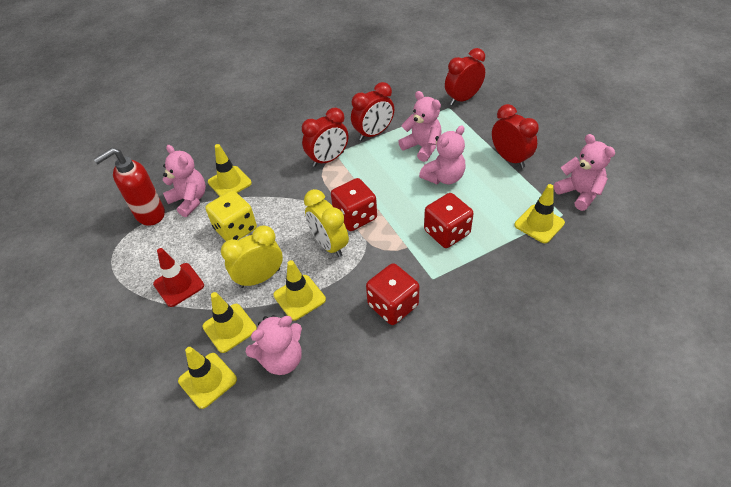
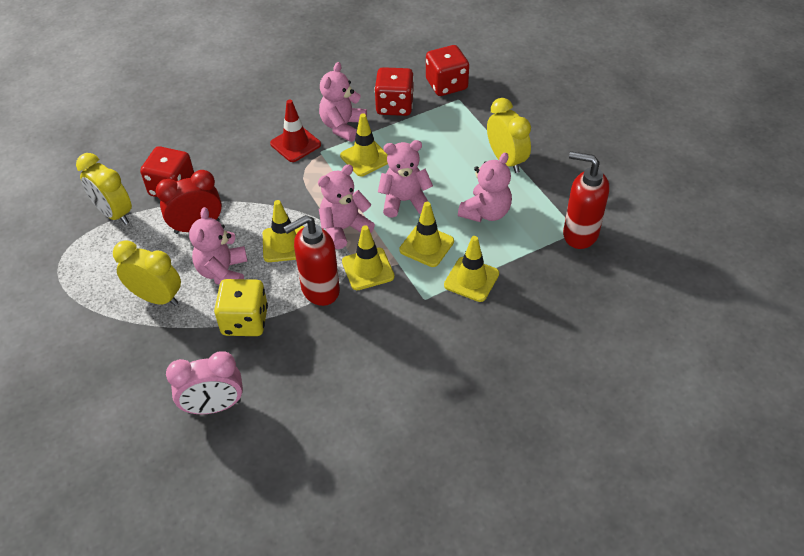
pink clock: none = 0 -> [166,351,243,414] = 1
red clock: [302,108,349,167] [351,82,394,141] [445,48,485,105] [492,104,539,168] = 4 -> [156,170,222,234] = 1
red soap dispenser: [93,148,165,226] = 1 -> [283,215,340,306] [563,151,609,249] = 2
yellow clock: [221,225,283,288] [304,189,349,257] = 2 -> [76,153,132,225] [113,240,181,306] [487,98,531,173] = 3

